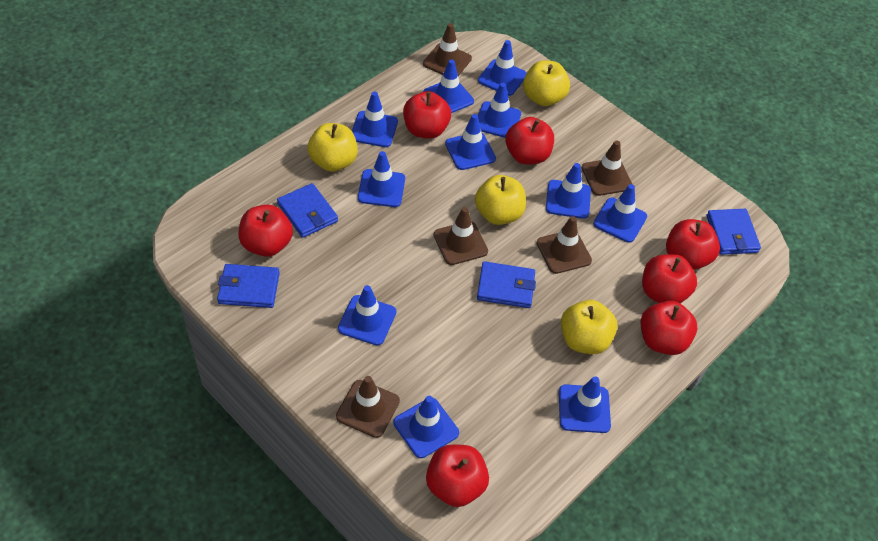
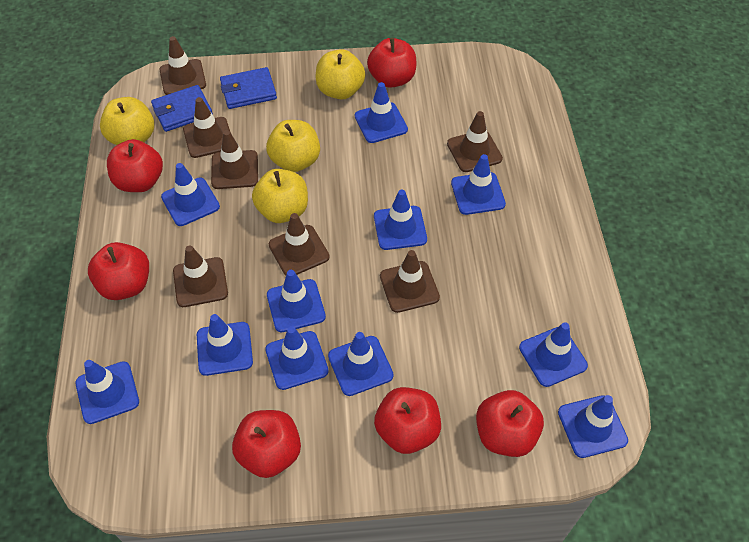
blue wallet: [217,264,280,308] [277,183,338,238] [477,261,536,308] [707,209,761,255] = 4 -> [151,85,213,132] [220,67,277,109] = 2
brown traffic cone: [336,376,400,438] [423,23,472,76] [434,207,488,265] [537,216,592,274] [582,141,632,196] = 5 -> [160,36,206,95] [173,245,228,307] [183,97,230,158] [211,130,258,189] [269,213,330,276] [380,250,440,313] [447,111,503,172] = 7
red apple: [239,205,293,257] [403,91,451,139] [426,445,489,507] [506,117,554,165] [641,301,697,355] [642,254,697,303] [666,219,720,270] = 7 -> [88,242,149,300] [107,139,163,192] [232,410,301,478] [367,38,416,88] [374,387,441,454] [476,390,544,457] = 6

